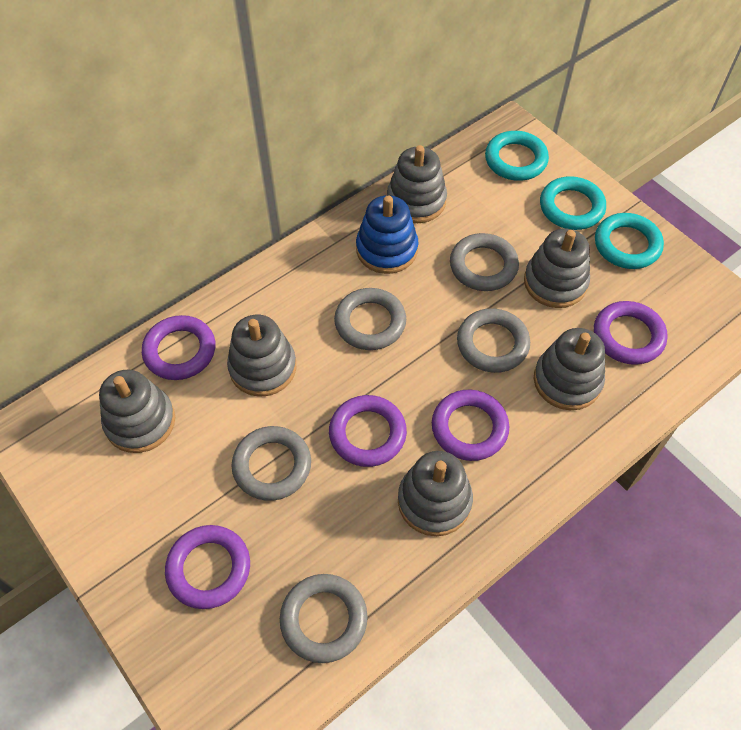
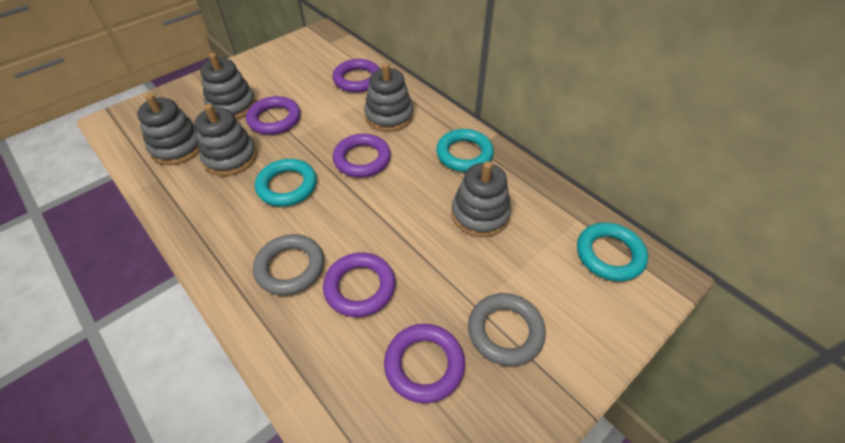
blue stacking toy: [356,195,419,274] = 1 -> none = 0
grey ring: [232,426,311,501] [280,574,368,663] [334,288,406,350] [450,233,519,291] [457,308,530,373] = 5 -> [253,234,324,296] [468,293,546,366] = 2
grey stacking toy: [99,370,175,453] [227,315,296,397] [387,145,447,223] [398,451,473,536] [524,229,590,308] [534,328,605,410] = 6 -> [137,94,199,165] [195,104,257,176] [200,53,256,119] [364,63,413,132] [451,161,511,237] = 5

